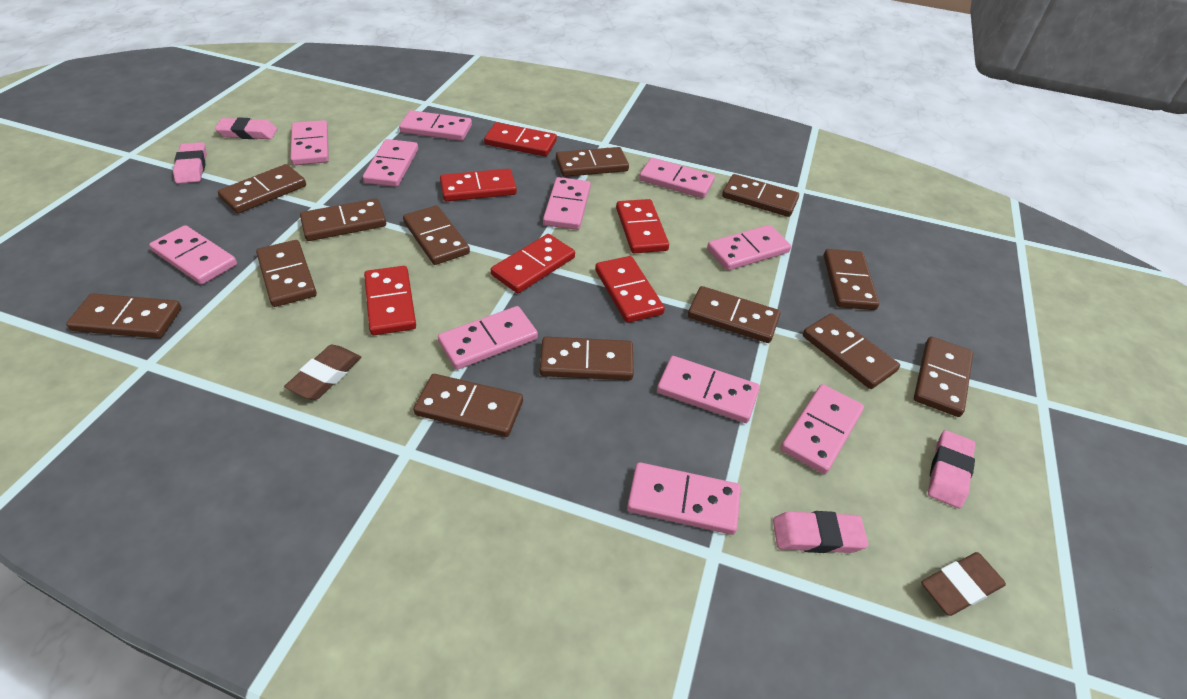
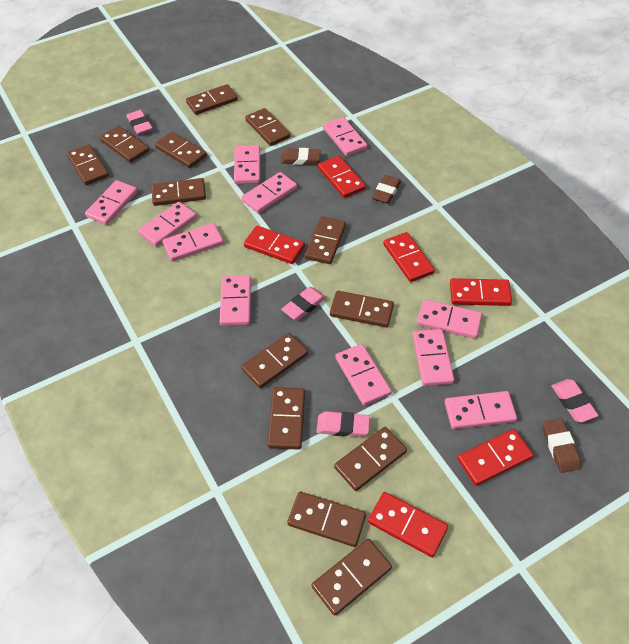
brown eraser: [284,345,361,400] [921,552,1006,616] = 2 -> [280,148,321,165] [372,175,401,204] [543,418,581,473] = 3

